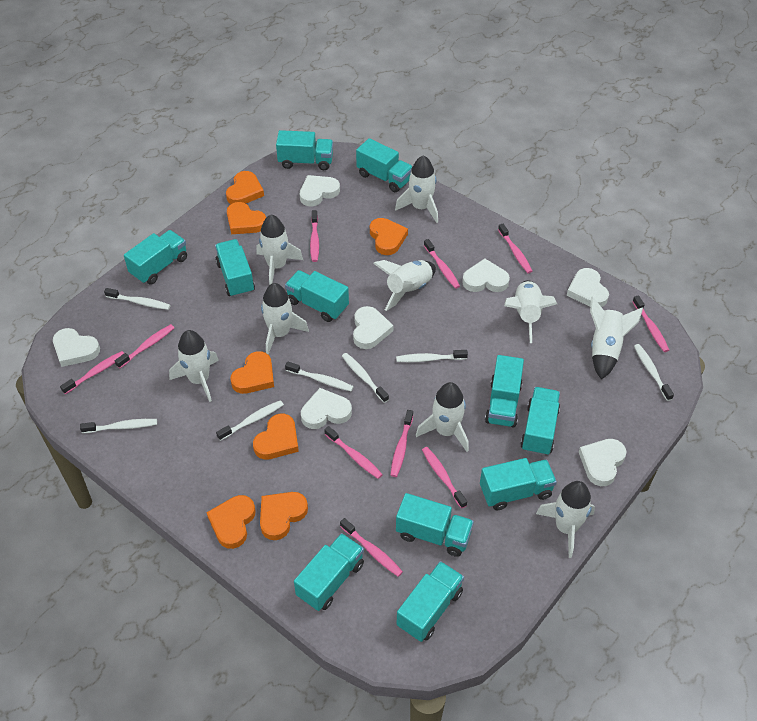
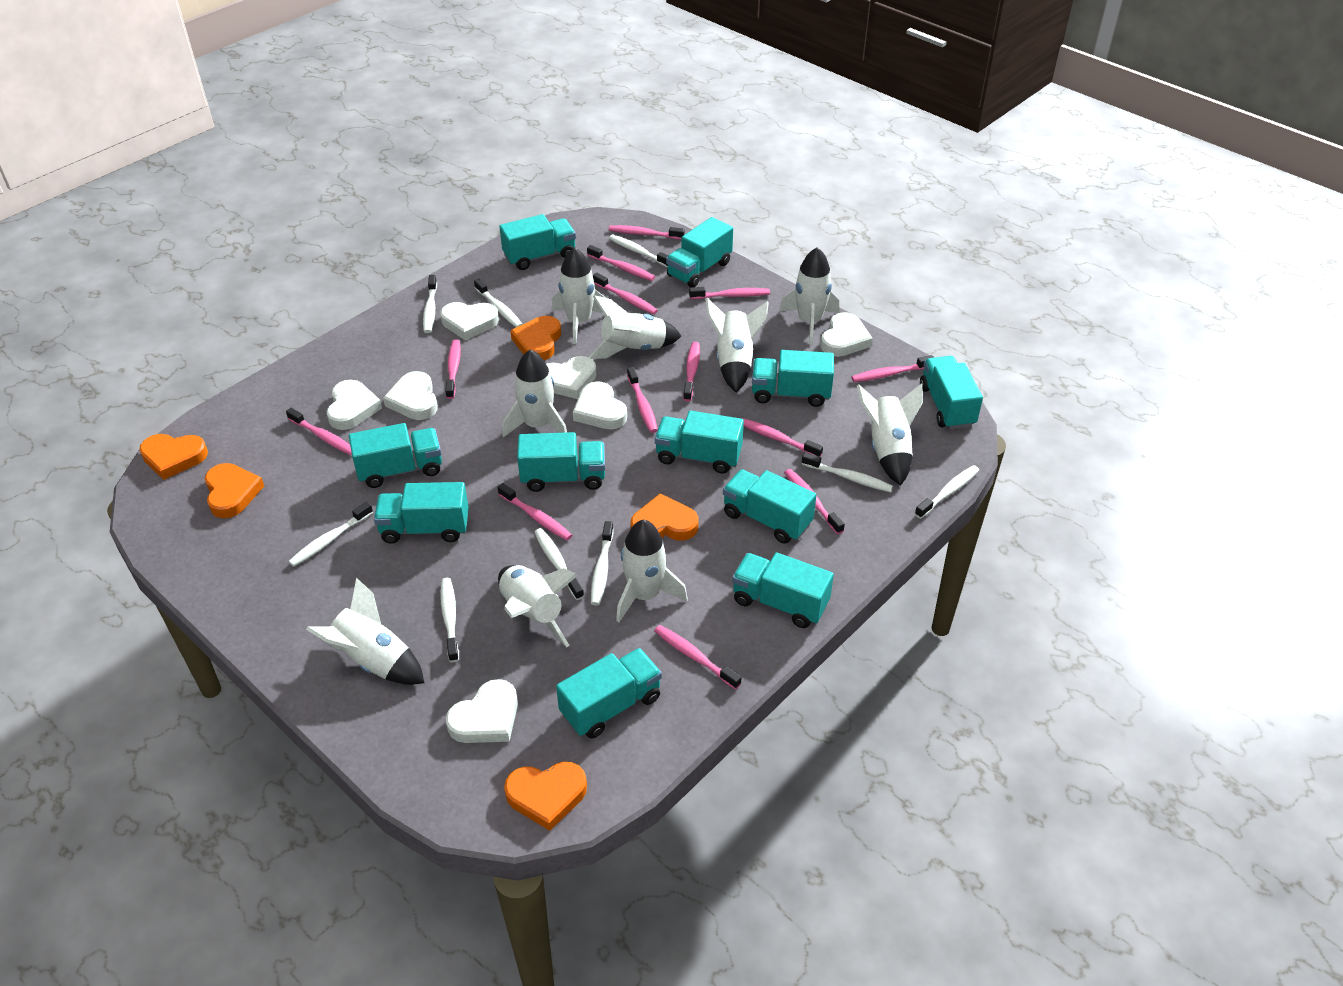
orange heart: [206,495,256,549] [226,171,264,204] [227,202,266,234] [230,351,274,394] [253,414,299,460] [260,492,308,540] [370,218,408,255] = 7 -> [139,434,208,480] [205,463,264,518] [504,762,587,831] [510,316,561,360] [630,493,699,541] = 5
pink toothbrush: [60,351,124,394] [115,324,174,368] [310,210,319,262] [325,426,383,479] [340,518,403,577] [390,410,413,477] [422,447,467,509] [424,239,460,289] [498,224,532,273] [632,295,669,352] = 10 -> [286,408,352,455] [445,339,461,399] [498,483,572,540] [587,245,655,281] [593,273,658,315] [609,225,684,240] [627,367,658,433] [654,625,742,690] [683,342,700,402] [689,287,770,299] [742,418,823,457] [784,469,845,534] [851,355,934,382] = 13
white toothbrush: [80,419,157,433] [104,288,170,310] [216,400,284,441] [285,361,354,391] [342,353,389,403] [396,350,468,362] [634,344,674,401] = 7 -> [288,501,373,567] [423,275,437,333] [440,578,459,662] [474,278,523,327] [534,528,584,600] [591,521,614,606] [609,235,668,268] [802,452,893,492] [915,465,979,519] = 9

